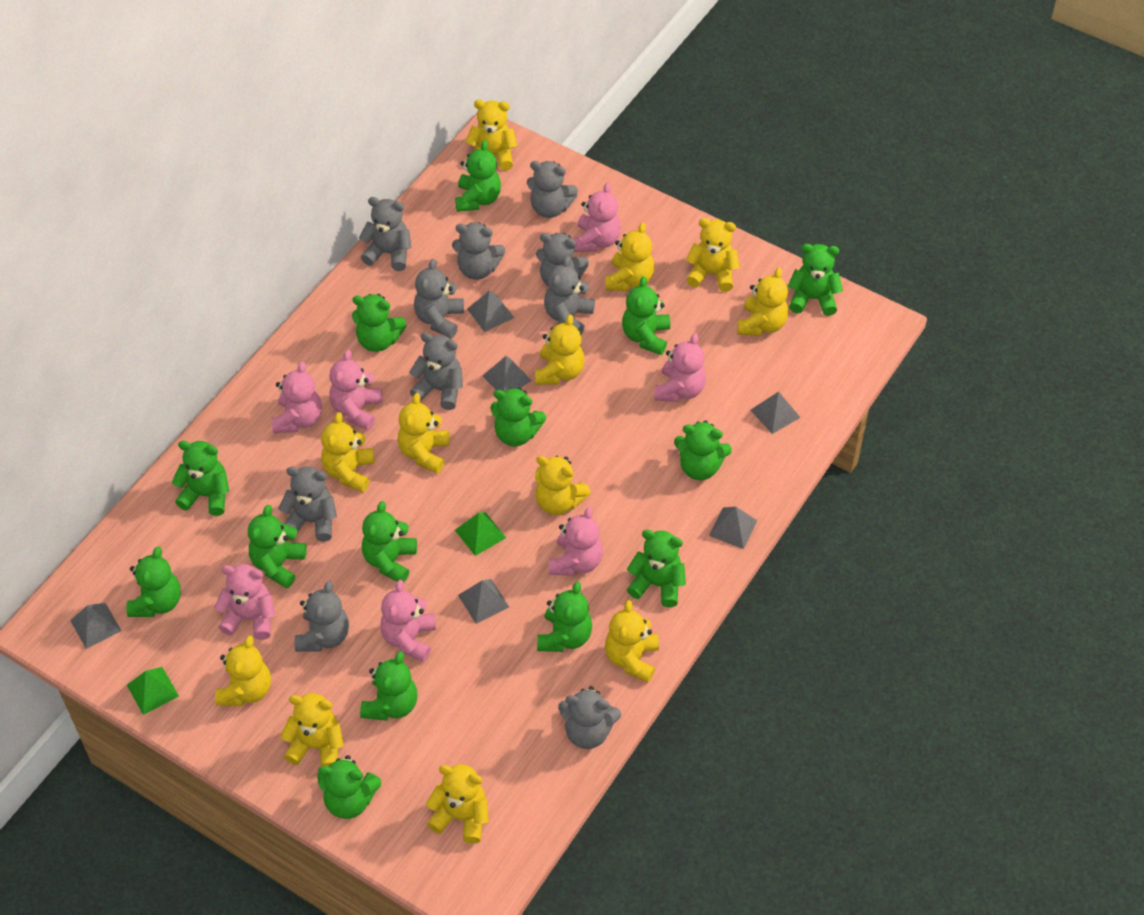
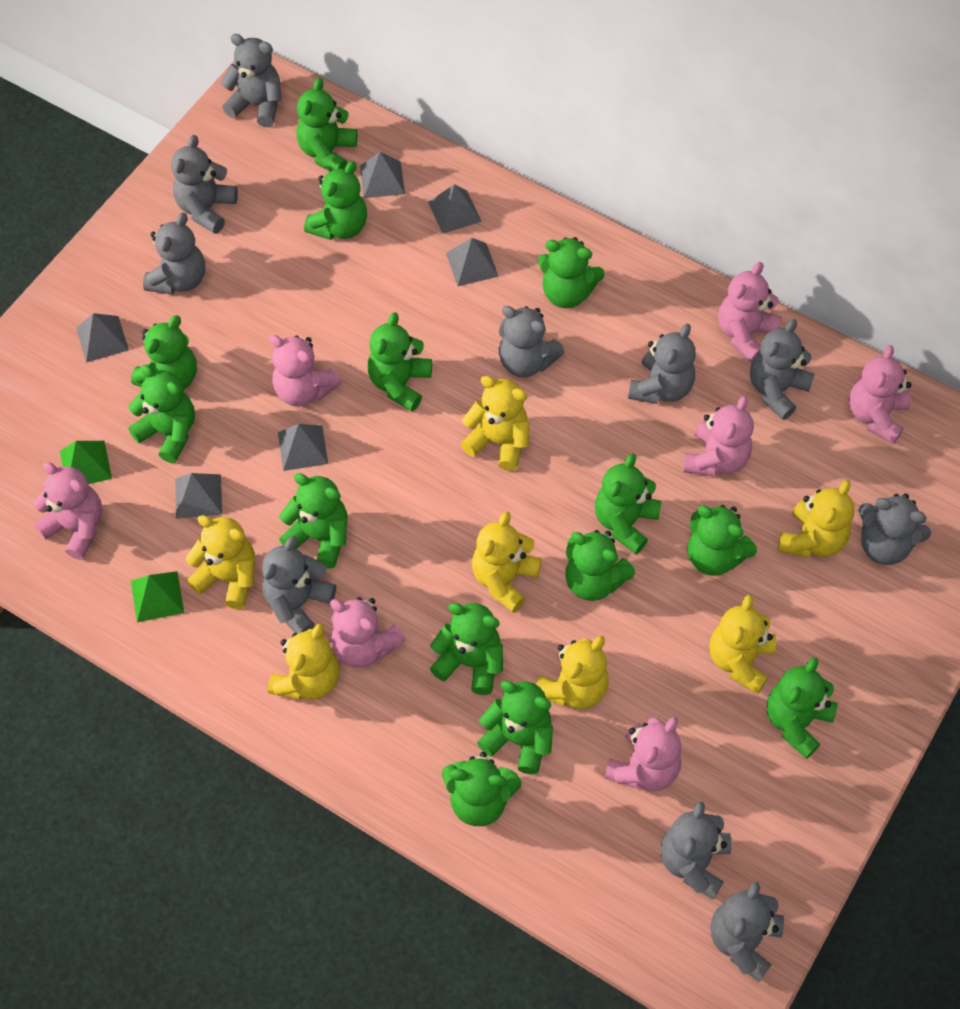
yellow teddy bear: [215,636,271,706] [280,693,344,767] [321,412,375,492] [398,393,450,474] [426,765,489,844] [466,99,517,171] [535,315,585,385] [535,456,591,515] [605,600,659,683] [606,222,654,291] [686,218,740,292] [738,268,788,336] = 12 -> [185,515,255,609] [268,623,339,700] [461,376,529,471] [472,512,541,613] [536,636,609,709] [709,595,776,694] [778,480,854,558] = 7

